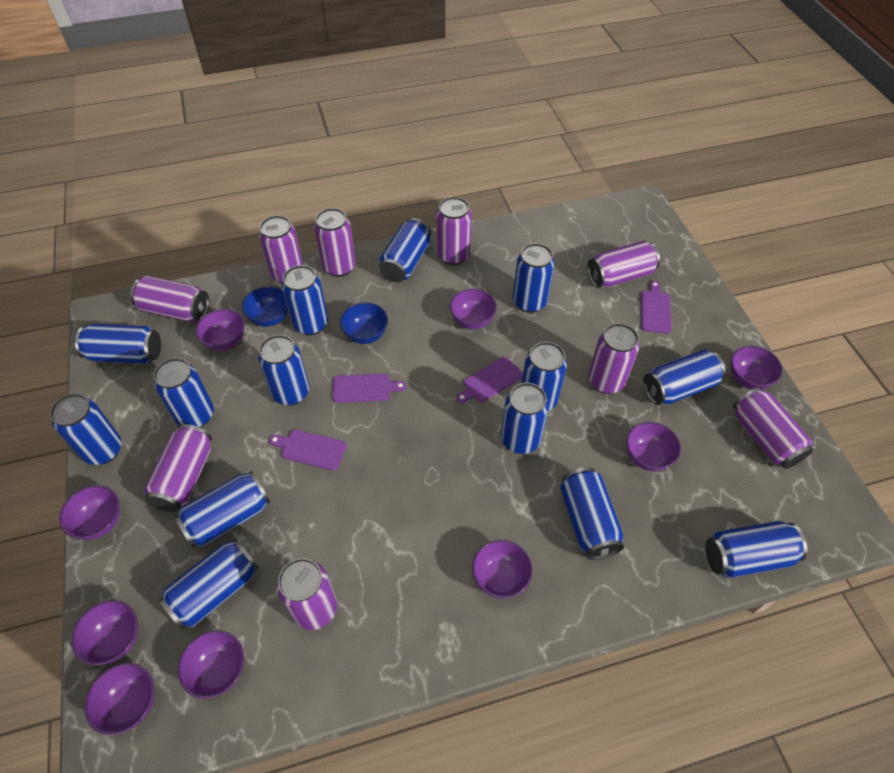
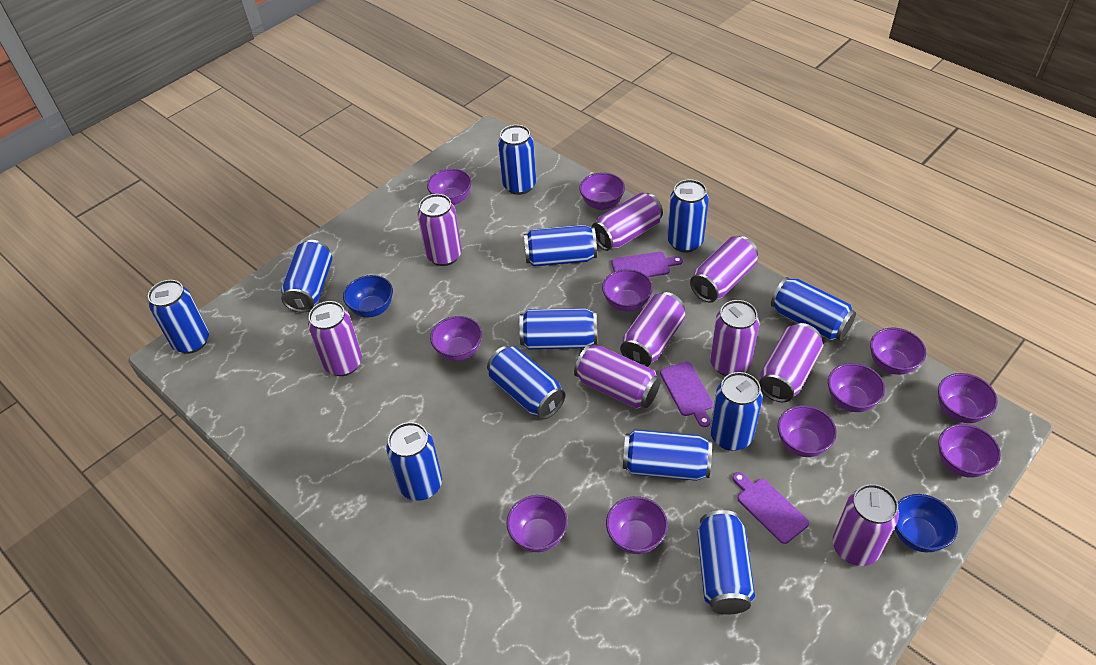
blue can: [50,393,122,465] [75,324,161,364] [153,358,214,428] [159,539,259,629] [175,471,270,547] [258,335,309,406] [282,265,328,335] [379,218,431,282] [501,383,549,454] [513,243,555,313] [522,342,567,411] [560,467,624,560] [643,350,725,405] [705,521,807,578] = 14 -> [148,280,209,354] [281,240,332,313] [386,422,442,501] [487,346,566,419] [498,125,536,195] [519,308,597,349] [524,225,597,267] [623,429,712,481] [667,179,709,253] [697,510,755,614] [710,372,763,451] [771,277,856,340] = 12
purple bowl: [59,485,120,540] [71,600,138,665] [84,663,154,735] [178,630,244,699] [196,309,245,351] [450,289,497,329] [472,540,533,599] [626,422,681,471] [731,346,783,389] = 9 -> [427,168,472,205] [430,316,482,361] [506,495,568,552] [579,172,625,210] [602,269,653,312] [606,496,668,554] [778,405,837,457] [828,363,885,412] [870,328,926,375] [938,373,998,423] [938,424,1001,478] = 11
purple cutting board: [269,430,347,471] [333,374,406,403] [456,357,523,403] [641,281,671,334] = 4 -> [612,252,683,277] [660,362,713,427] [732,472,809,544] = 3

